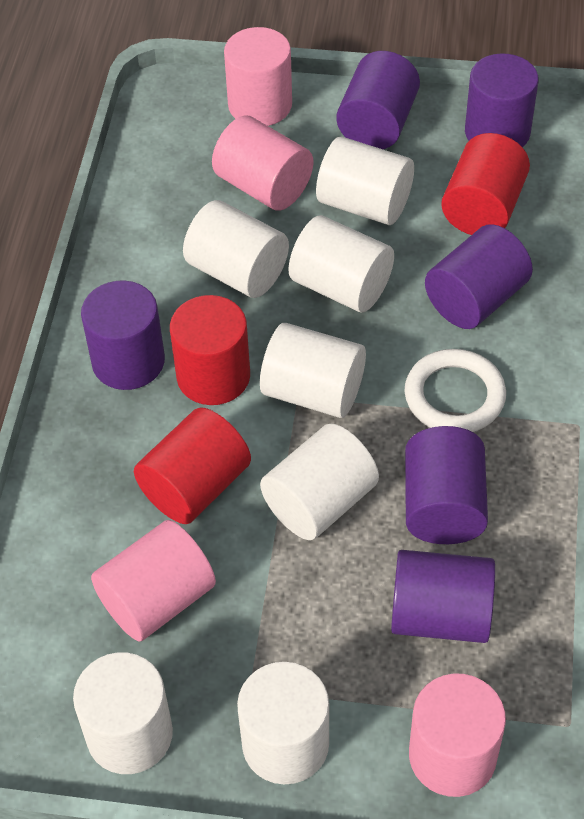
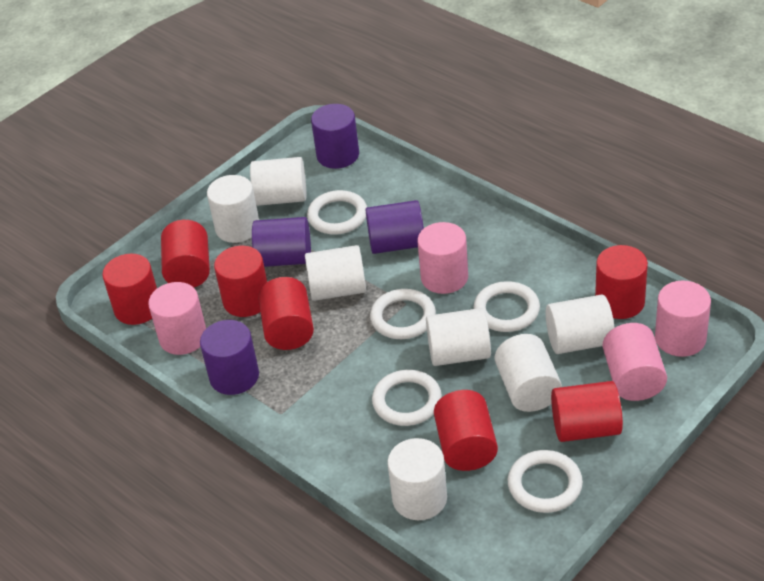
purple cylinder: [81,280,165,390] [336,51,420,149] [391,550,495,643] [405,426,488,544] [425,224,533,329] [465,53,538,147] = 6 -> [200,320,259,395] [252,217,311,267] [311,104,359,169] [366,200,424,254] = 4
red cylinder: [134,407,251,524] [170,295,250,405] [441,133,530,235] = 3 -> [102,254,157,325] [161,220,210,288] [214,246,267,317] [258,277,314,350] [434,390,498,471] [551,381,623,442] [595,245,648,319] = 7
white ring: [405,349,506,432] = 1 -> [307,190,367,235] [370,289,436,339] [372,370,442,426] [474,281,540,332] [508,450,583,513] = 5

